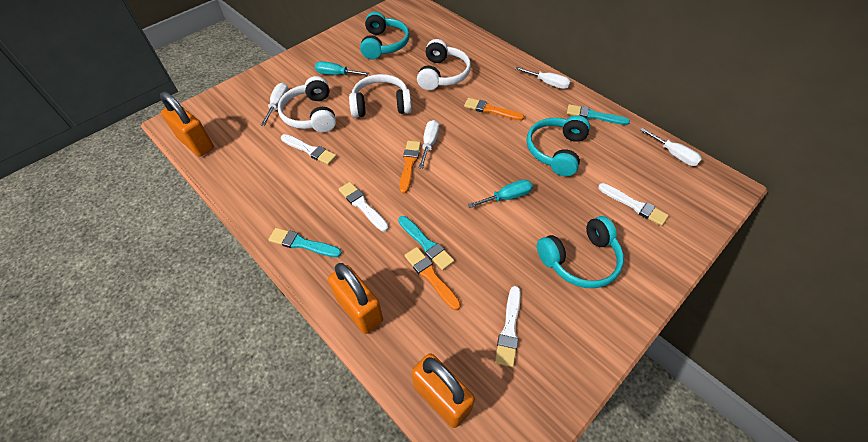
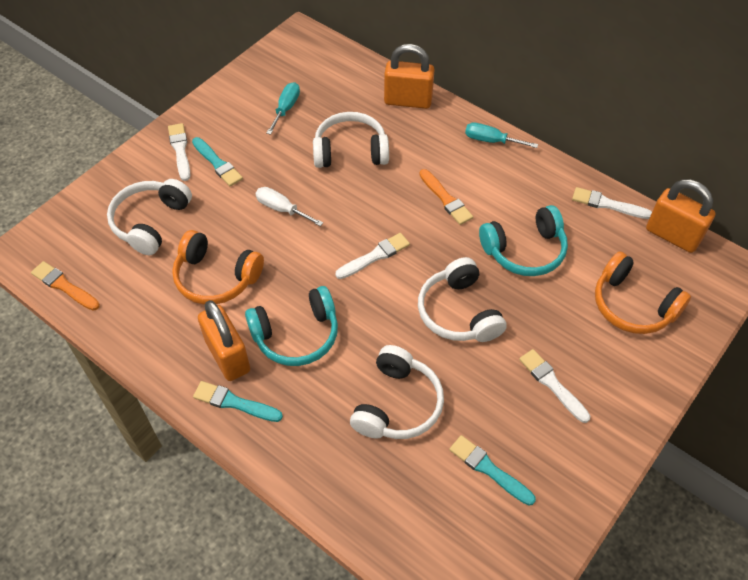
orange brush: [399,141,421,194] [404,247,461,310] [464,98,524,121] = 3 -> [31,261,100,311] [419,169,473,225] = 2
orange headphones: none = 0 -> [172,230,264,305] [595,251,691,334] = 2
turquoise headphones: [360,12,410,59] [527,115,590,176] [537,216,624,288] = 3 -> [245,286,338,366] [479,205,568,276] = 2
white headphones: [278,76,336,132] [349,74,412,118] [417,39,471,90] = 3 -> [107,179,192,255] [313,112,389,168] [350,345,444,439] [418,257,506,342] = 4
white screwdriver: [261,83,289,126] [419,120,439,169] [515,67,571,89] [641,128,702,166] = 4 -> [255,187,323,226] = 1

